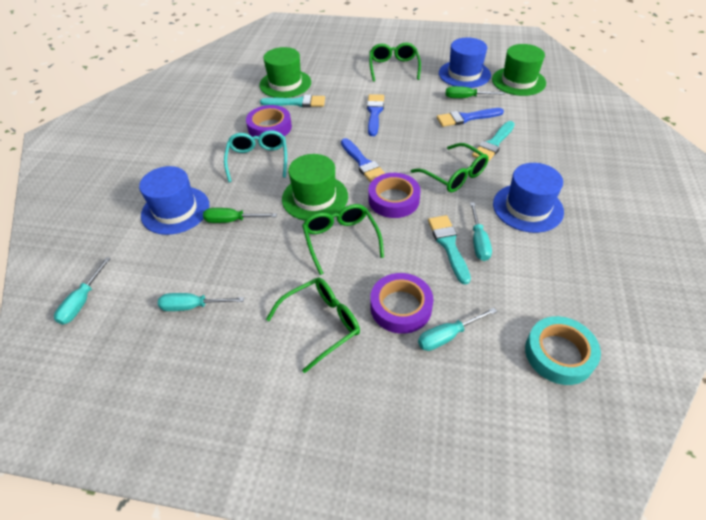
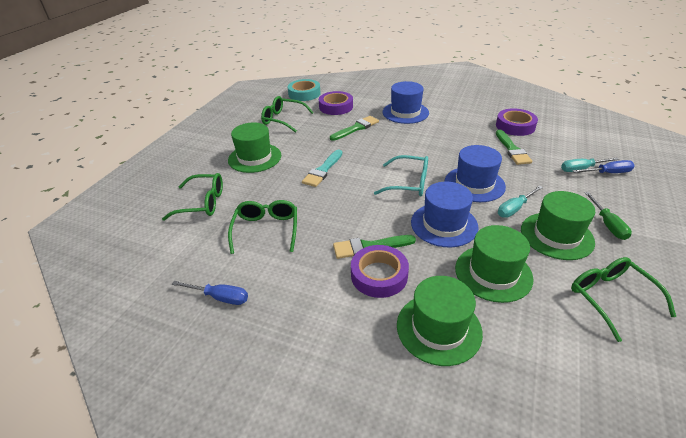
blue brush: [341,138,386,183] [367,94,384,136] [437,108,504,127] = 3 -> none = 0
blue screwdriver: none = 0 -> [172,281,248,305] [572,160,635,173] = 2
green brush: none = 0 -> [330,116,379,141] [333,235,416,259] [496,130,532,165] = 3
green hat: [260,47,311,98] [282,154,348,221] [492,44,546,96] = 3 -> [228,122,281,173] [397,276,483,366] [455,225,533,303] [521,191,595,260] = 4
green screwdriver: [203,208,277,223] [446,86,505,98] = 2 -> [585,192,632,240] = 1
turquoise brush: [260,95,325,107] [428,215,471,285] [472,121,515,162] = 3 -> [302,149,342,187] = 1
turquoise screwdriver: [54,257,111,325] [158,293,244,311] [418,308,497,351] [470,202,492,261] = 4 -> [498,186,543,218] [561,157,619,172] = 2

